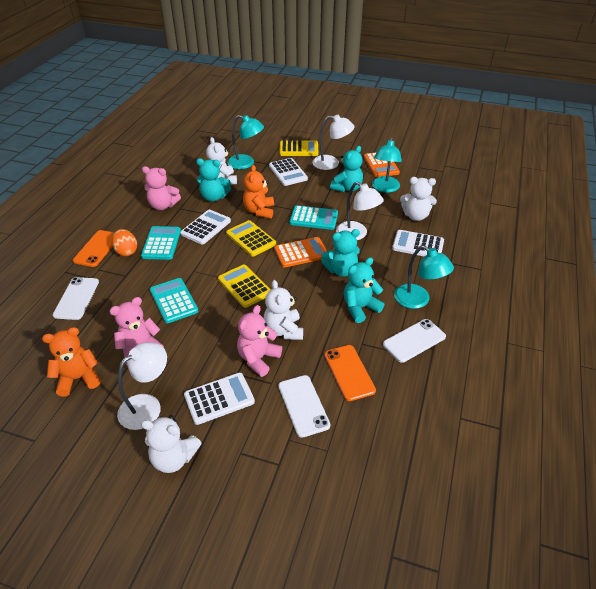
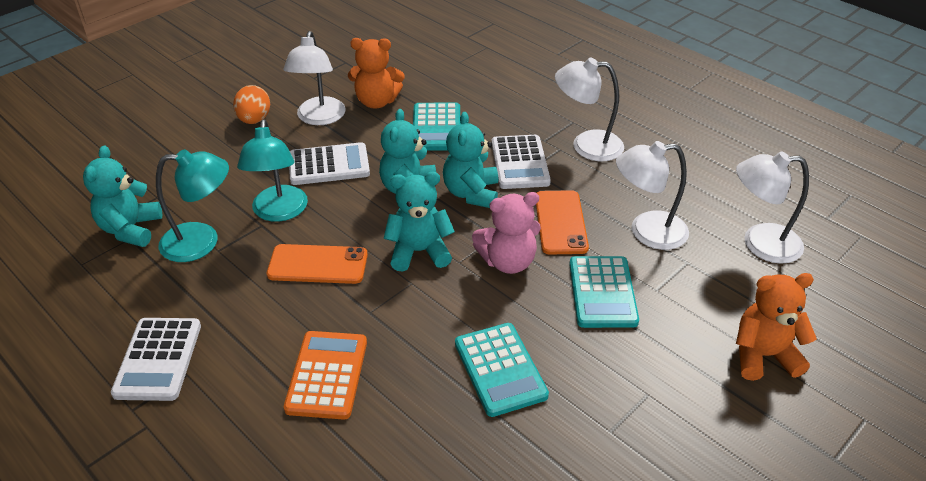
orange calculator: [274,237,327,267] [364,152,400,177] = 2 -> [284,331,367,420] = 1
pink teddy bear: [110,297,164,365] [142,166,181,210] [237,305,282,377] = 3 -> [472,192,541,274] = 1
turquoise lamp: [227,115,264,169] [372,137,402,193] [394,245,454,309] = 3 -> [156,149,229,262] [237,120,308,222] = 2
white calculator: [180,210,231,244] [184,373,255,425] [269,158,308,186] [392,230,444,257] = 4 -> [111,318,201,401] [289,142,370,185] [492,135,551,189] = 3
white lamp: [117,343,167,430] [312,115,355,170] [336,182,384,240] = 3 -> [283,31,345,125] [555,58,624,161] [616,141,689,250] [736,151,809,264] = 4
white phone: [53,277,99,320] [278,375,330,438] [383,319,446,363] = 3 -> none = 0
white teddy bear: [141,415,202,473] [206,137,237,185] [264,280,303,340] [400,177,437,221] = 4 -> none = 0
yellow calculator: [218,265,271,308] [226,220,276,257] [279,140,319,156] = 3 -> none = 0

